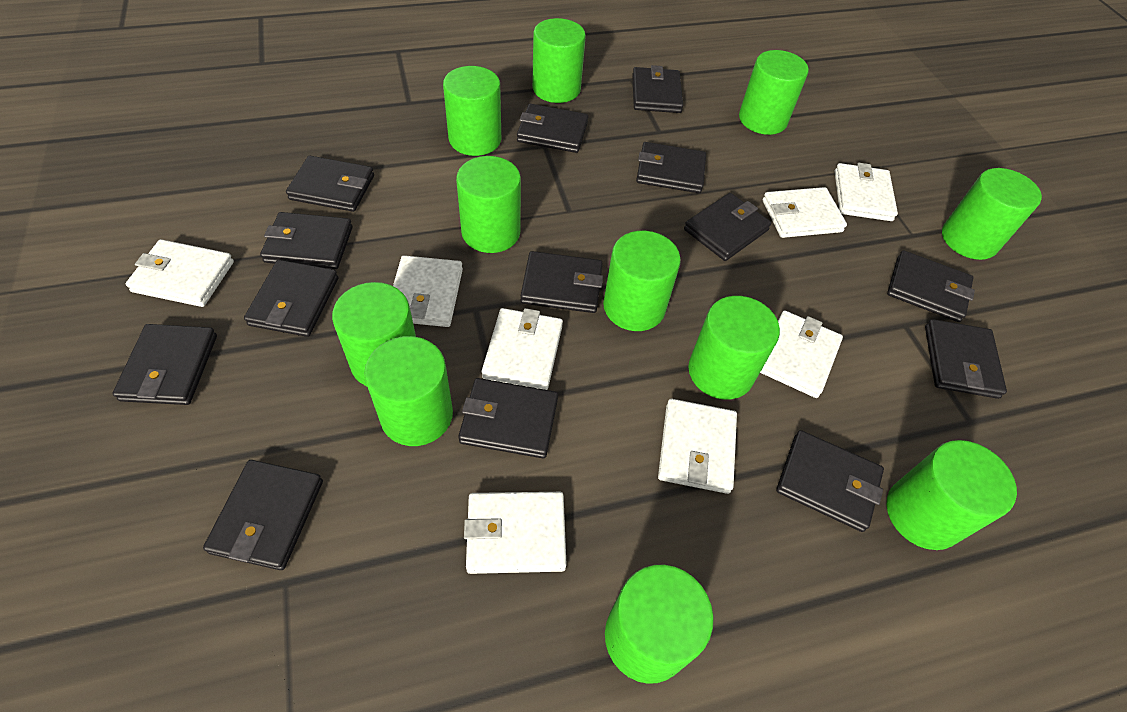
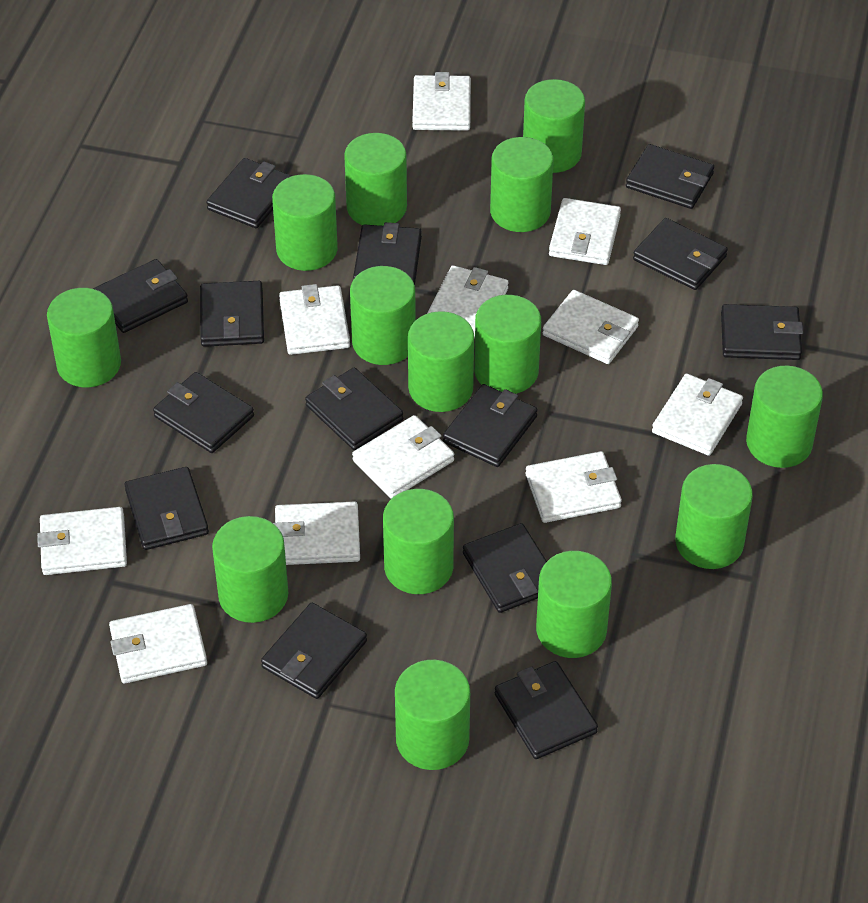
green cylinder: [332,282,416,386] [364,336,453,446] [443,66,501,156] [456,156,521,253] [532,18,586,103] [603,231,681,331] [605,565,714,684] [688,296,780,400] [739,50,809,135] [887,440,1017,550] [942,168,1042,260] = 11 -> [47,288,121,387] [212,516,288,623] [272,174,338,271] [344,133,407,226] [350,266,416,365] [383,489,454,594] [395,660,470,770] [408,311,474,412] [474,295,541,394] [490,137,554,232] [523,79,585,173] [536,551,612,658] [675,464,753,569] [746,365,823,468] = 14
white wallet: [126,239,234,307] [393,255,463,327] [464,492,567,574] [482,308,563,390] [658,399,737,494] [760,310,843,398] [763,187,847,238] [835,163,898,221] = 8 -> [37,507,127,575] [109,604,207,684] [273,501,360,565] [279,284,350,355] [352,415,454,499] [412,72,471,131] [427,265,509,337] [526,451,622,523] [543,290,639,364] [549,198,621,265] [652,374,743,456] = 11

